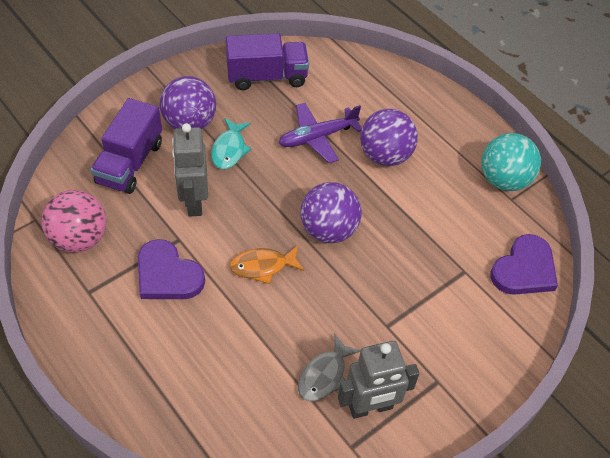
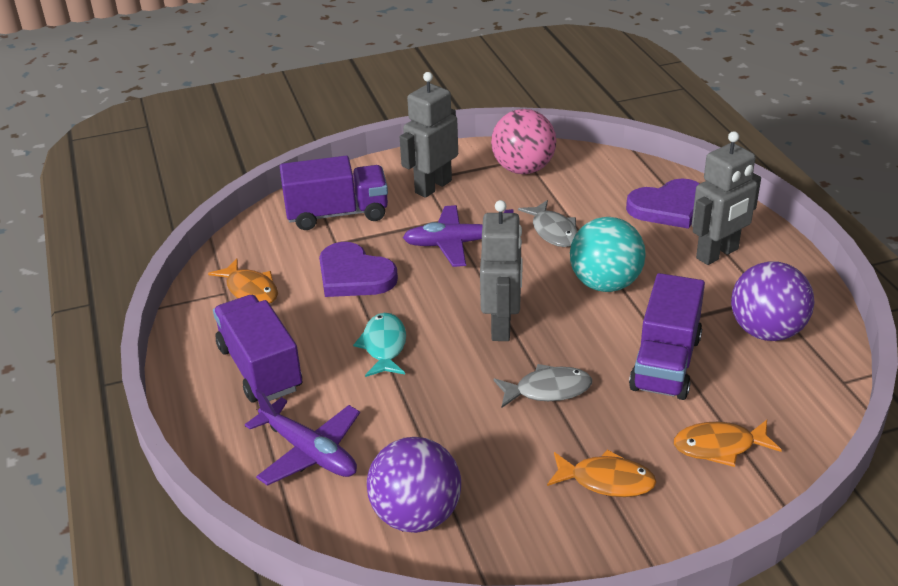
grey fish: [298,334,361,401] = 1 -> [494,364,592,408] [518,200,577,247] = 2
grey robot: [172,123,208,217] [338,341,419,419] = 2 -> [400,72,458,198] [480,200,522,341] [692,131,761,265] = 3
orange fish: [230,246,304,284] = 1 -> [208,258,278,304] [547,449,657,497] [674,420,782,467] = 3
purple ball: [160,76,216,130] [300,182,362,243] [360,109,418,166] = 3 -> [367,437,461,533] [731,261,814,341] = 2
purple plane: [279,103,362,163] = 1 -> [245,389,360,486] [402,205,514,267] = 2
purple truck: [91,98,162,194] [226,33,309,90] = 2 -> [213,295,302,402] [280,156,388,230] [629,273,705,400] = 3

